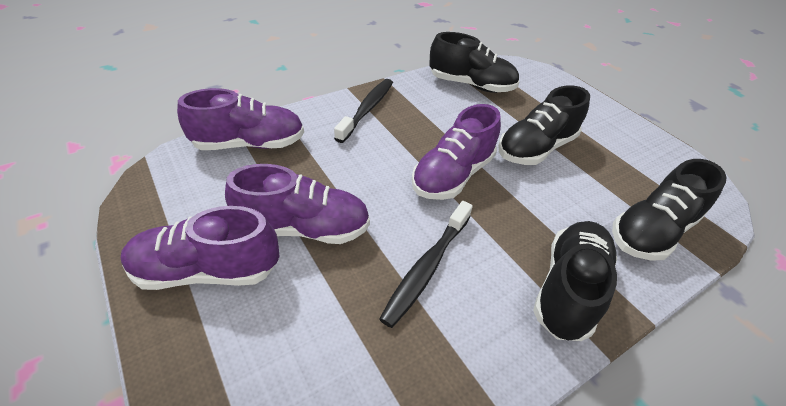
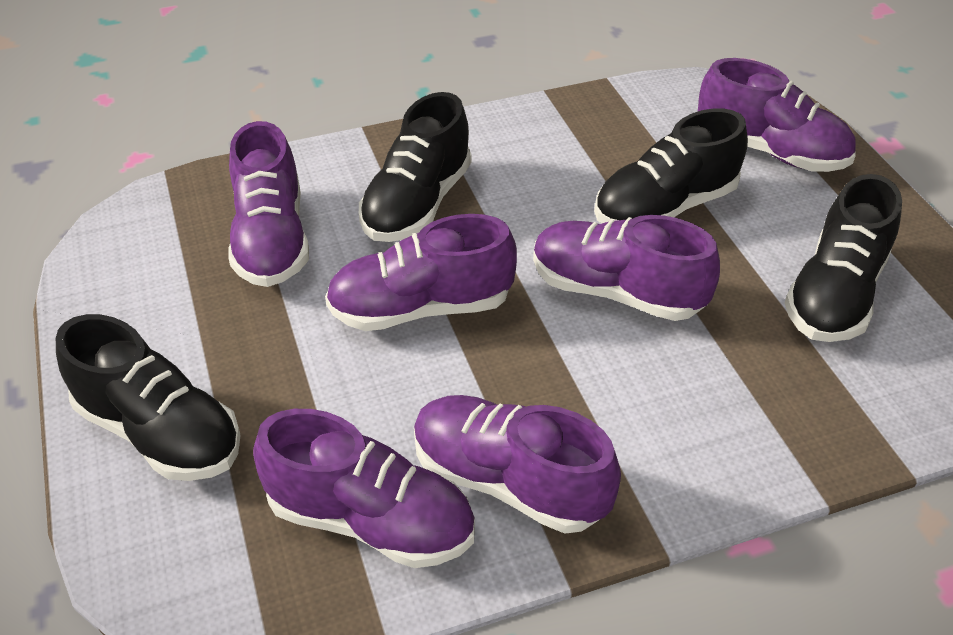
black toothbrush: [334,79,393,143] [379,201,473,328] = 2 -> none = 0
purple shoe: [121,206,280,290] [177,88,304,150] [225,164,370,244] [412,104,501,200] = 4 -> [228,121,309,287] [253,409,475,568] [325,214,517,331] [414,395,621,534] [533,215,720,321] [698,58,856,172] = 6

